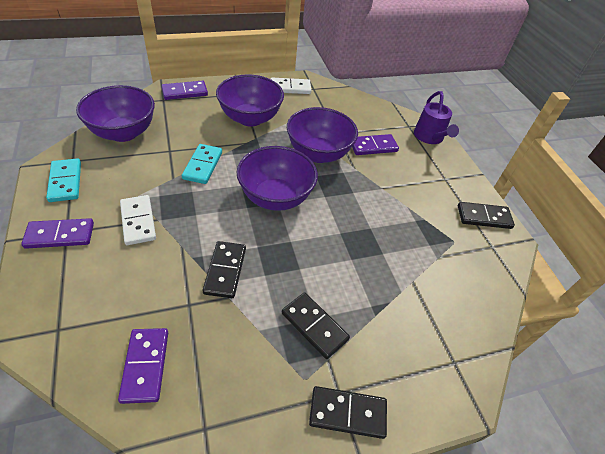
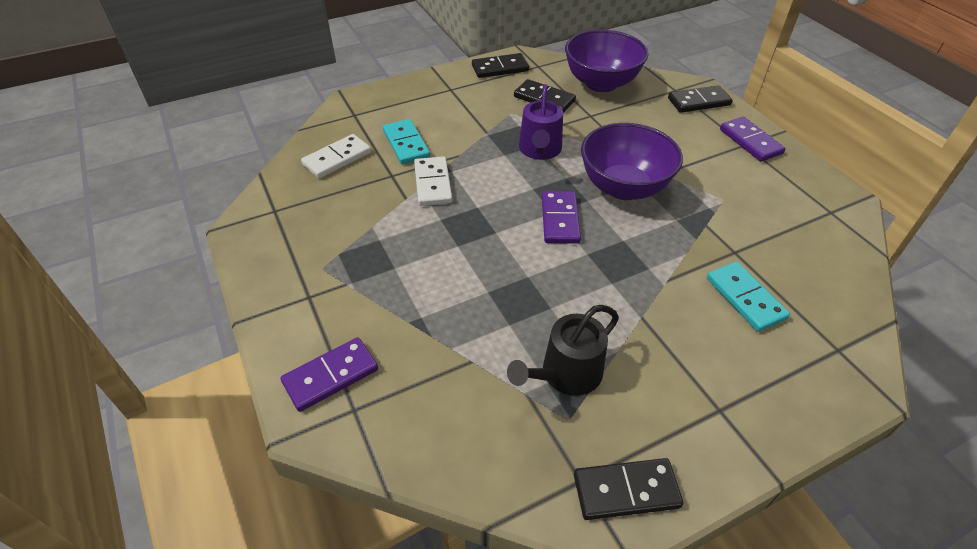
black watering can: none = 0 -> [507,305,619,396] = 1
purple bowl: [76,85,155,142] [216,74,284,127] [237,146,318,211] [287,107,358,163] = 4 -> [565,30,648,92] [581,123,683,200] = 2
purple domino: [21,218,94,249] [118,328,168,404] [162,81,208,100] [352,134,399,155] = 4 -> [281,337,378,412] [542,191,581,244] [720,117,786,162] = 3

